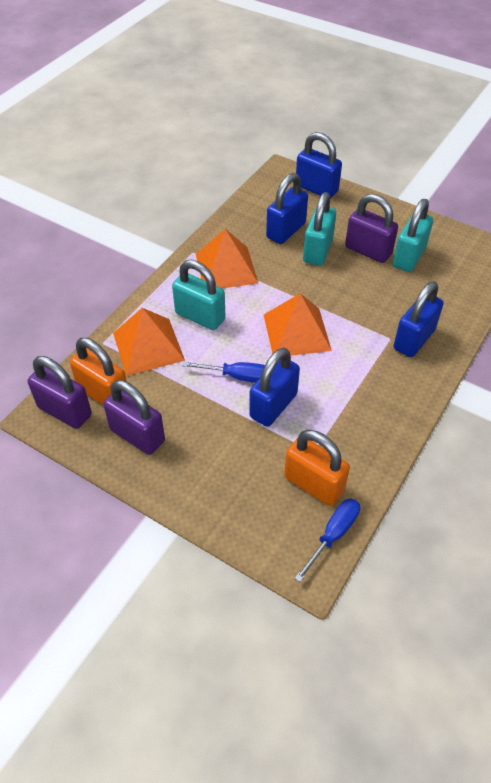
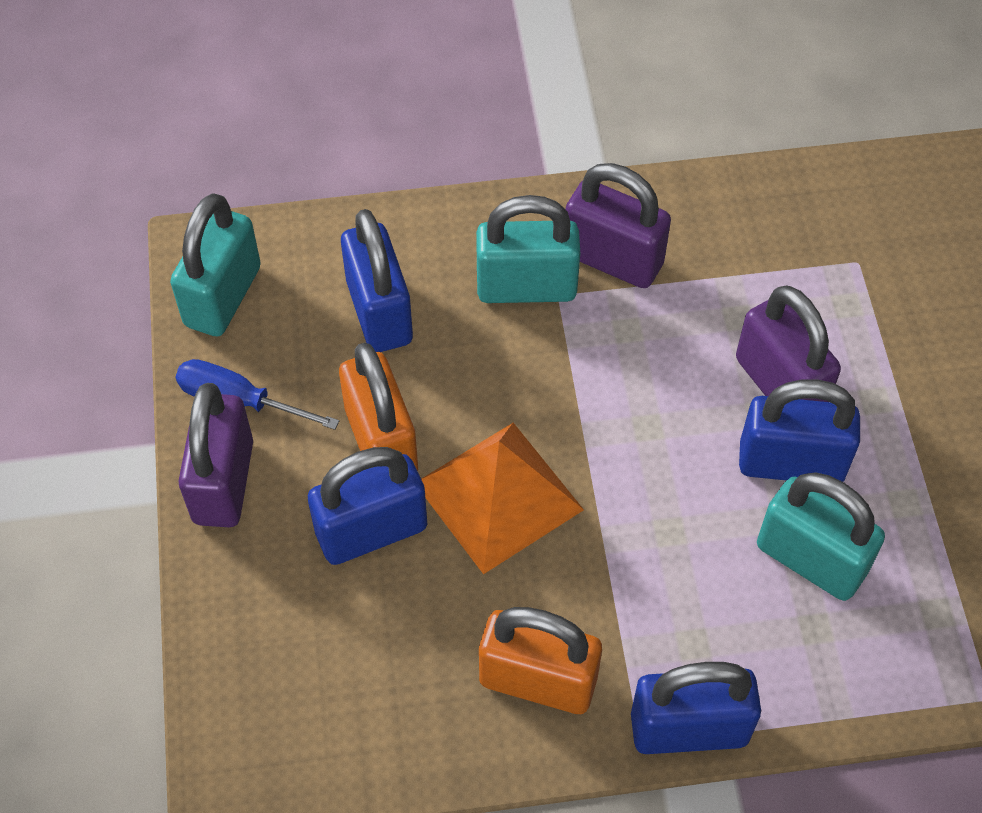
blue screwdriver: [182,362,265,383] [295,498,360,582] = 2 -> [175,359,339,430] = 1
orange pyramid: [113,308,185,376] [196,229,258,289] [264,293,332,356] = 3 -> [421,423,584,574] = 1

